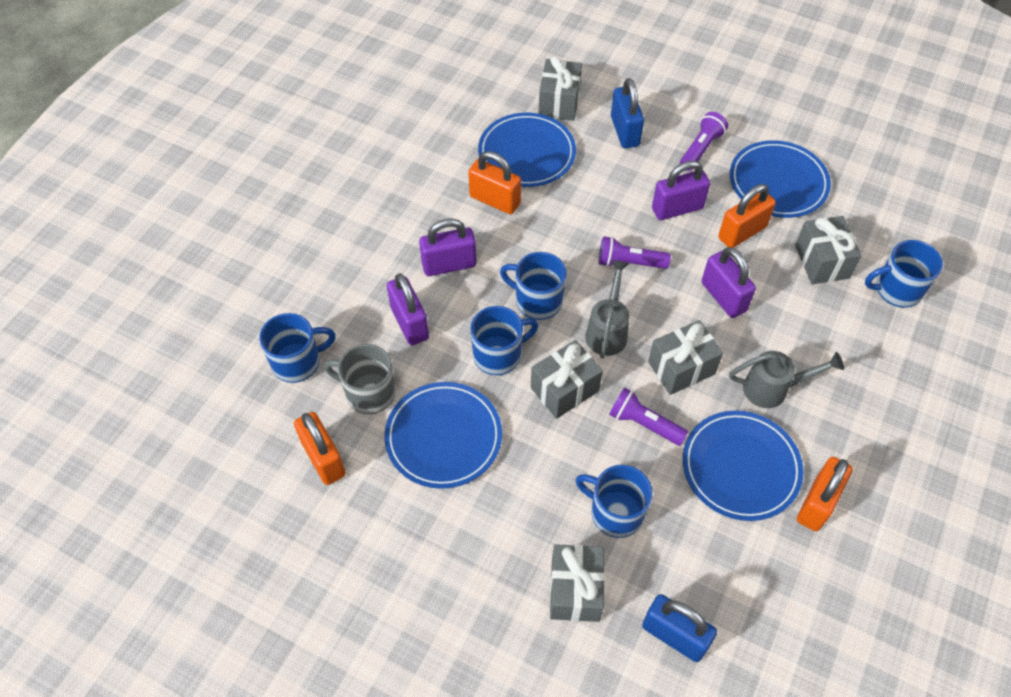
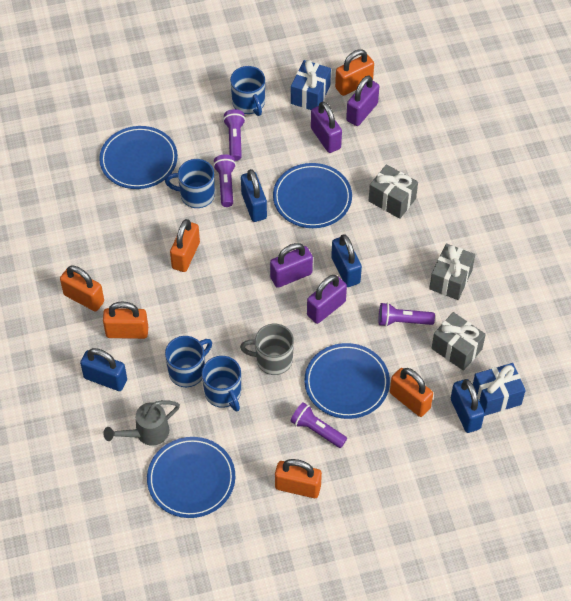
blue gift: none = 0 -> [291,60,331,110] [473,363,526,416] = 2
blue mug: [259,313,336,383] [470,306,539,375] [500,252,566,320] [575,465,653,538] [865,240,943,308] = 5 -> [165,159,215,208] [165,336,212,387] [202,356,241,412] [230,66,265,116] = 4
blue padlock: [611,78,644,148] [642,594,717,662] = 2 -> [80,348,127,391] [241,169,267,222] [331,234,362,287] [451,379,485,433] = 4
grey gift: [531,340,603,419] [538,56,582,121] [550,544,605,622] [648,320,723,395] [795,216,862,284] = 5 -> [369,164,418,219] [429,244,475,300] [432,312,486,371] = 3
grey watering can: [585,260,629,358] [729,351,844,408] = 2 -> [103,400,180,446] = 1
orange padlock: [294,412,346,485] [468,151,521,214] [718,184,776,248] [797,457,852,531] = 4 -> [60,265,104,311] [103,301,148,339] [170,219,200,272] [275,459,322,498] [335,49,374,96] [390,368,433,417] = 6
purple flashlight: [598,236,671,269] [609,387,688,446] [680,112,728,171] = 3 -> [213,155,236,207] [223,109,246,161] [290,402,347,448] [379,303,435,327] = 4

